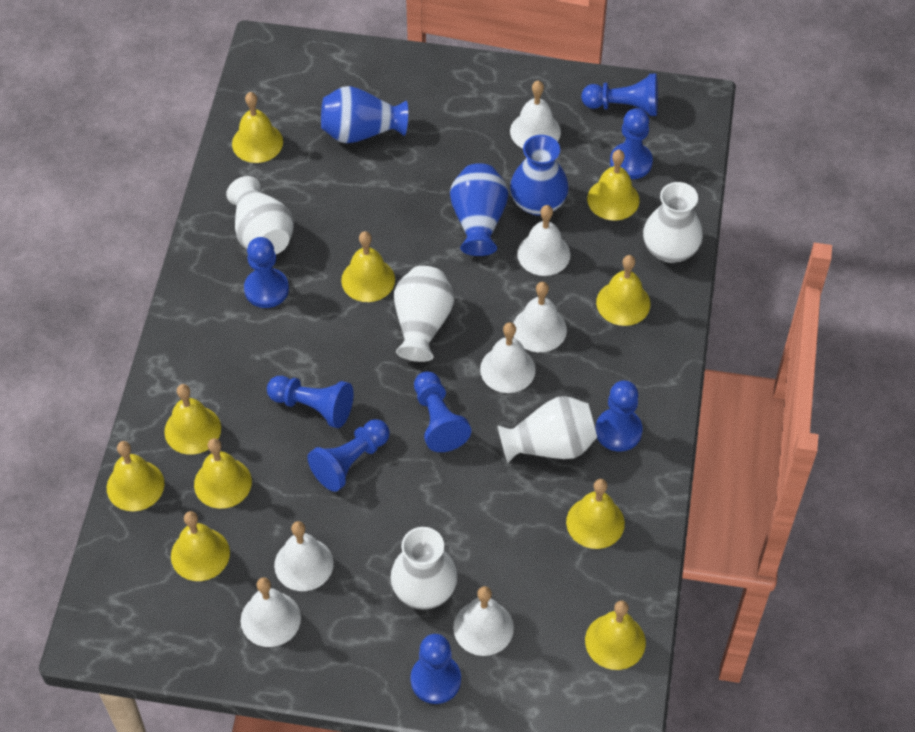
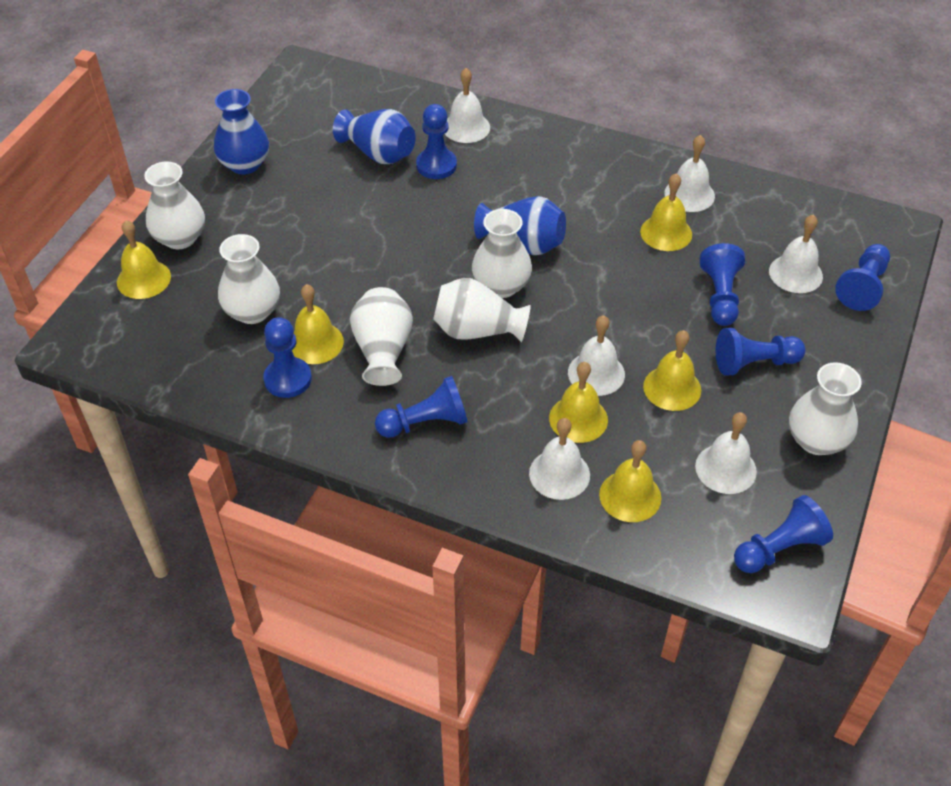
blue pawn: [244,237,289,308] [267,376,353,428] [307,419,390,492] [411,634,461,704] [414,371,471,452] [581,74,658,116] [595,380,643,451] [610,108,653,179] = 8 -> [263,317,312,398] [375,376,468,438] [416,104,457,179] [700,243,745,326] [716,328,805,376] [734,495,833,573] [835,244,890,311] = 7
white bell: [241,577,301,647] [274,521,334,591] [453,586,514,656] [480,322,536,393] [510,81,561,149] [513,282,567,352] [517,205,570,276] = 7 -> [445,68,490,143] [529,418,590,500] [568,315,625,396] [664,135,715,212] [695,412,757,494] [769,215,823,293] = 6
white vase: [226,176,294,254] [390,527,457,610] [394,266,454,362] [498,396,597,463] [643,182,703,263] = 5 -> [144,162,205,249] [218,234,280,324] [350,287,413,386] [433,278,531,342] [472,209,532,298] [789,362,862,455] = 6
yellow bell: [107,441,165,511] [164,384,221,455] [171,511,230,581] [194,438,252,509] [232,92,283,163] [341,231,395,302] [566,479,625,549] [585,600,646,670] [587,150,639,220] [596,255,650,326] = 10 -> [117,220,171,299] [292,284,344,364] [549,362,608,443] [599,440,661,522] [640,173,692,251] [643,330,701,411] = 6

